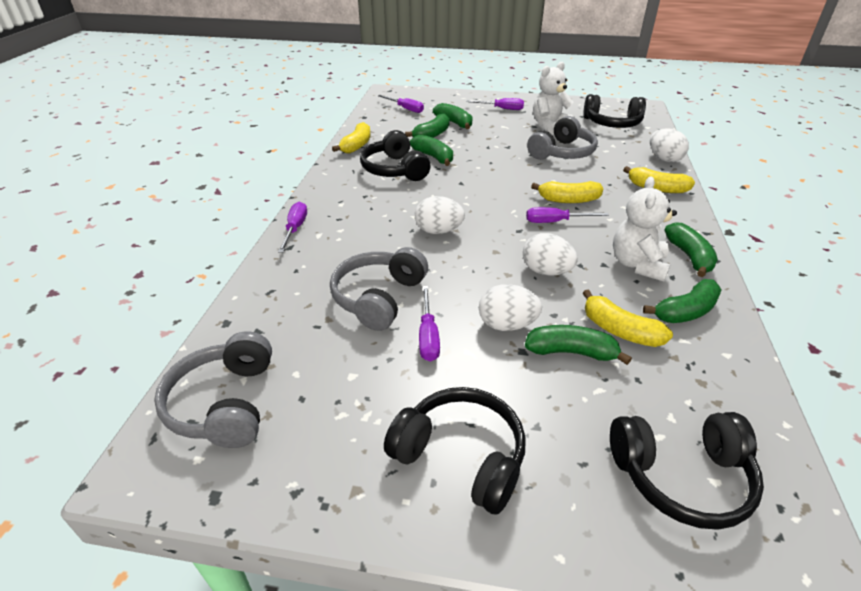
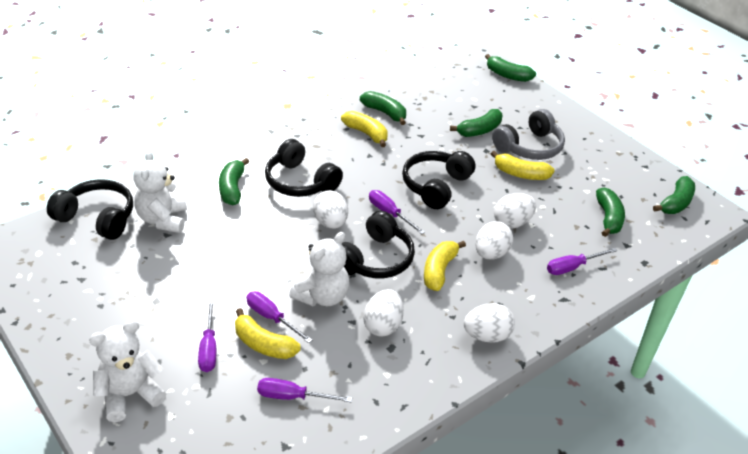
grey headphones: [154,331,272,448] [330,247,428,331] [527,116,598,160] = 3 -> [492,109,565,160] = 1
white egg: [415,196,465,234] [479,284,542,331] [523,233,578,276] [650,128,689,162] = 4 -> [313,190,348,229] [363,289,404,337] [464,303,515,343] [475,221,513,260] [494,193,536,229] = 5
white teddy bear: [533,62,574,135] [613,176,677,282] = 2 -> [89,320,166,422] [133,150,187,233] [289,232,349,306] = 3

